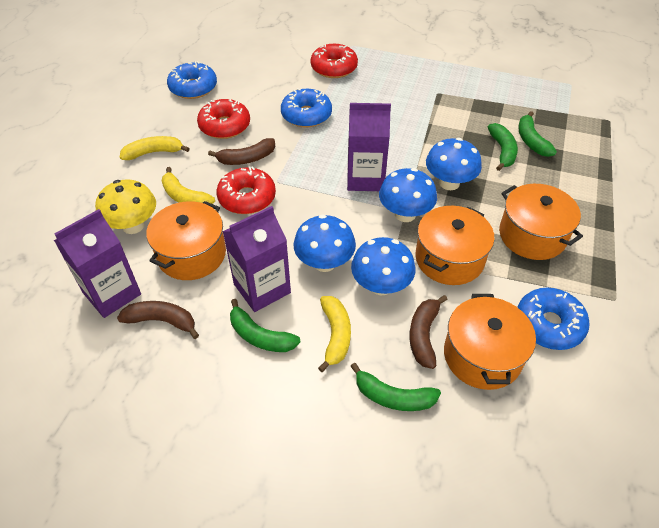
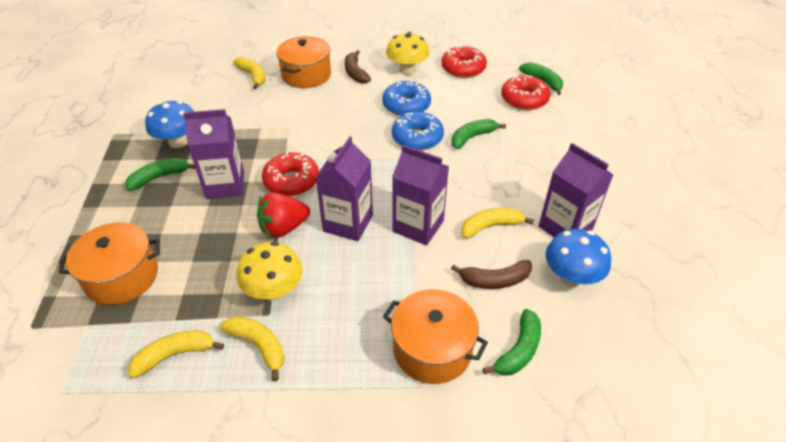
blue donut: [167,61,217,99] [281,88,332,128] [518,288,590,350] = 3 -> [382,80,431,116] [392,112,444,151] = 2
blue mushroom: [294,214,356,272] [351,237,416,295] [379,168,437,222] [426,138,482,190] = 4 -> [145,101,194,148] [546,229,611,287] = 2
brown banana: [117,301,199,339] [208,138,275,165] [409,295,448,369] = 3 -> [345,50,371,84] [451,260,532,289] = 2
orange pot: [146,201,226,280] [415,206,495,285] [444,294,536,390] [499,184,583,260] = 4 -> [58,222,160,305] [276,36,331,88] [383,289,488,384] = 3
purple carton: [54,209,141,318] [222,206,291,312] [347,103,391,191] = 3 -> [183,109,244,199] [315,136,373,241] [392,145,449,245] [539,143,613,237] = 4
red strawberry: none = 0 -> [257,192,310,238] = 1
yellow banana: [120,136,190,160] [162,167,215,204] [318,296,351,372] = 3 -> [128,330,224,378] [220,316,285,381] [233,57,265,89] [461,208,534,238] = 4
yellow mushroom: [95,179,156,234] = 1 -> [236,242,303,301] [386,32,429,75] = 2

